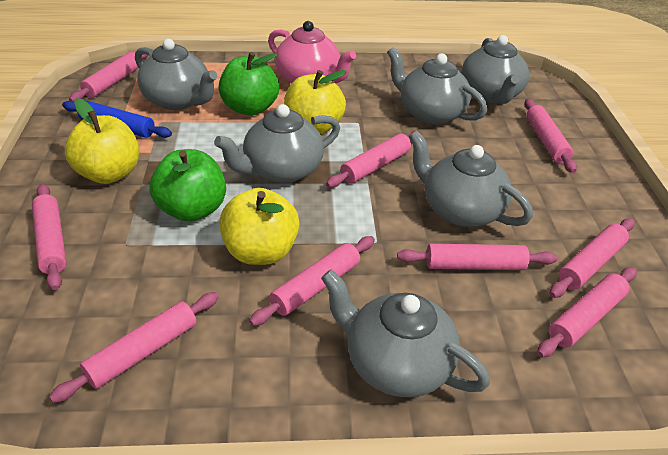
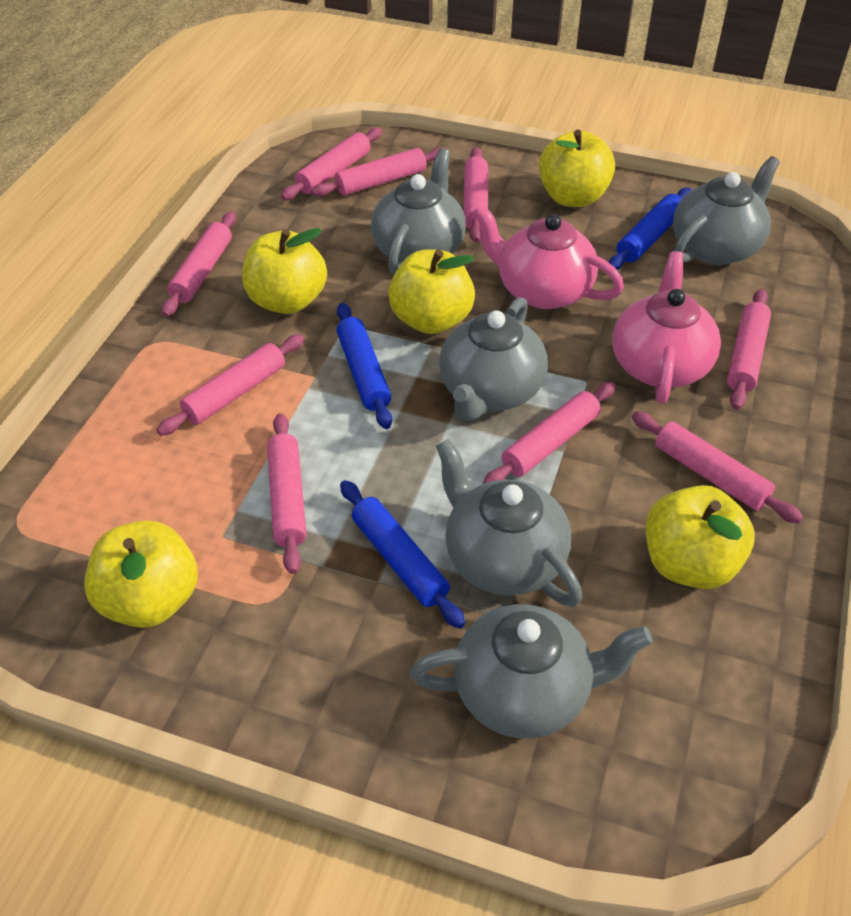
blue rolling pin: [62,100,172,138] = 1 -> [337,303,392,429] [340,480,465,629] [609,187,691,270] = 3
green apple: [150,149,226,222] [219,52,279,115] = 2 -> none = 0
grey teapot: [135,39,217,110] [214,104,340,183] [321,269,490,397] [387,47,487,125] [409,131,533,227] [461,35,529,104] = 6 -> [371,148,466,275] [410,604,652,739] [436,439,582,607] [439,297,548,421] [673,156,780,265] = 5
pink teapot: [268,21,356,84] = 1 -> [472,204,624,309] [612,251,721,404] = 2
yellow apple: [65,98,139,184] [219,188,300,265] [284,70,347,135] = 3 -> [84,521,198,628] [242,228,327,314] [388,250,475,334] [539,129,615,207] [646,485,755,589] = 5

